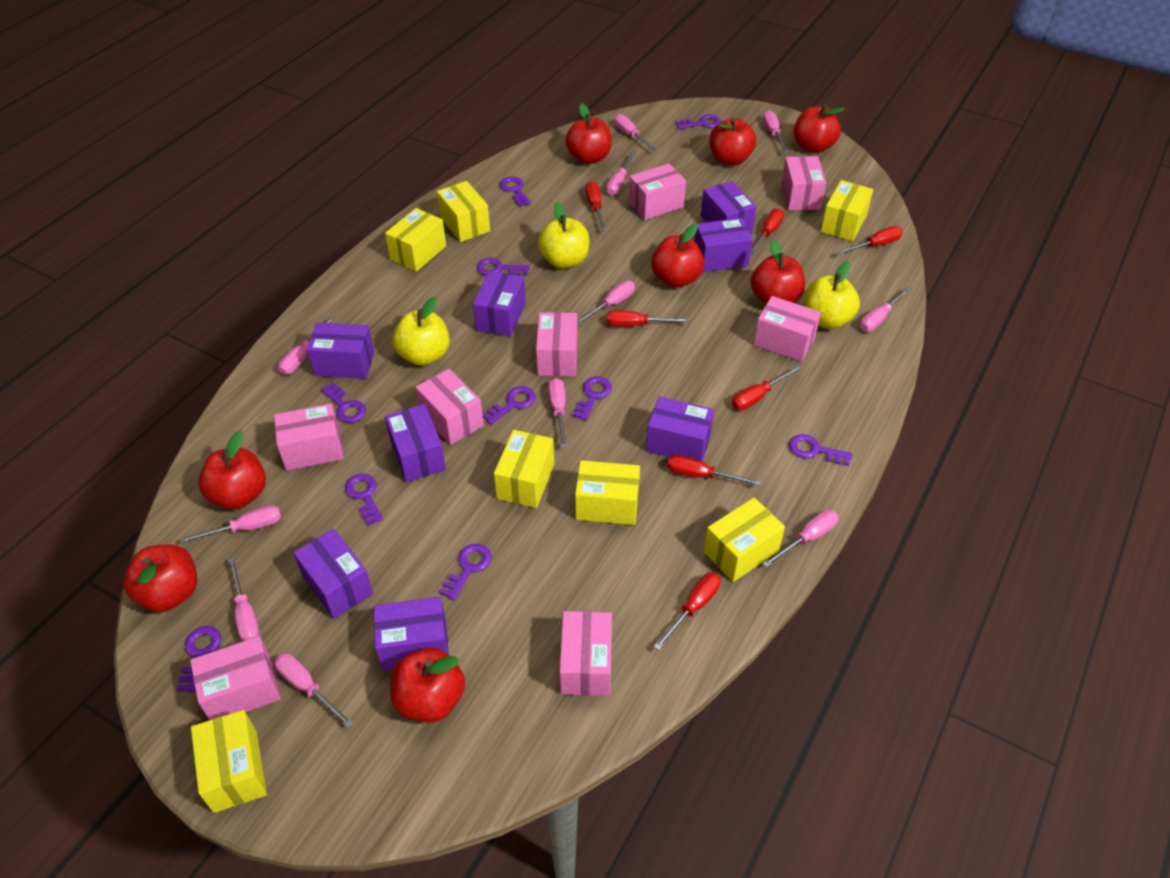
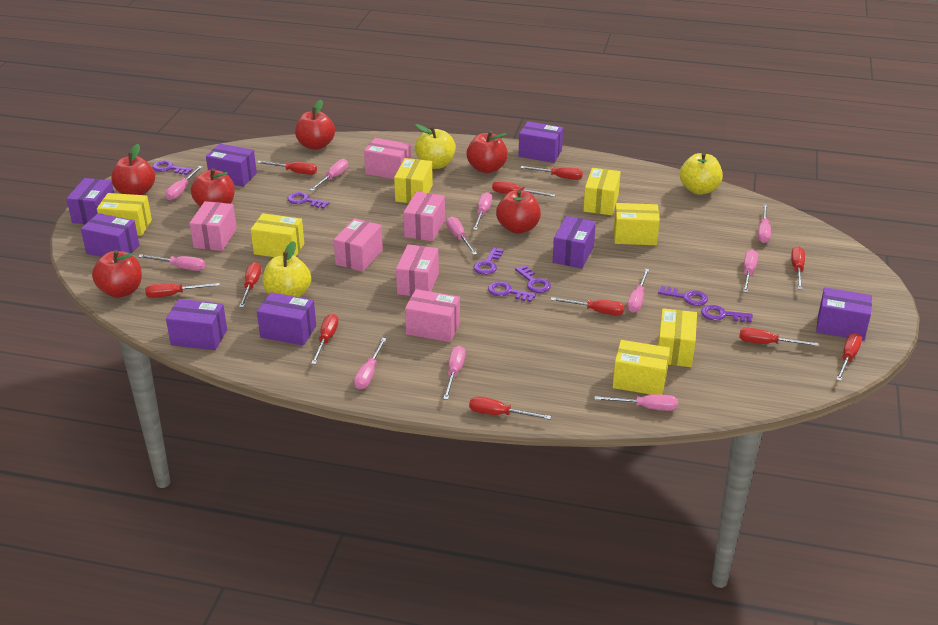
pink box: [190,636,281,720] [274,403,344,471] [415,369,484,445] [536,312,578,376] [559,611,612,696] [629,163,686,220] [754,296,821,362] [781,156,826,210] = 8 -> [189,201,237,251] [334,218,383,272] [364,138,411,179] [396,244,439,296] [403,192,445,241] [405,289,460,342] = 6
purple key: [177,626,221,693] [321,382,366,423] [345,474,383,525] [440,544,492,600] [477,258,530,276] [482,386,536,425] [500,176,531,207] [573,376,612,421] [675,114,721,129] [789,434,853,466] = 10 -> [152,160,193,175] [287,192,329,209] [474,247,504,275] [488,281,536,302] [515,265,551,293] [658,286,708,306] [701,305,753,323] = 7
red apple: [123,544,198,612] [198,431,266,509] [390,648,465,723] [565,103,612,164] [651,223,704,288] [709,118,756,166] [751,239,805,304] [794,105,845,153] = 8 -> [92,250,142,298] [111,144,155,195] [191,168,235,207] [295,100,335,150] [466,131,508,173] [496,190,541,234] = 6
red screwdriver: [586,182,606,230] [607,310,690,327] [654,573,721,651] [667,455,761,486] [732,365,801,410] [750,209,784,255] [836,226,903,255] = 7 -> [145,283,220,298] [239,262,261,308] [257,161,317,175] [311,314,338,364] [469,397,551,420] [492,181,555,197] [521,166,583,180] [551,297,625,315] [739,328,818,346] [791,246,805,290] [836,333,862,381] = 11

